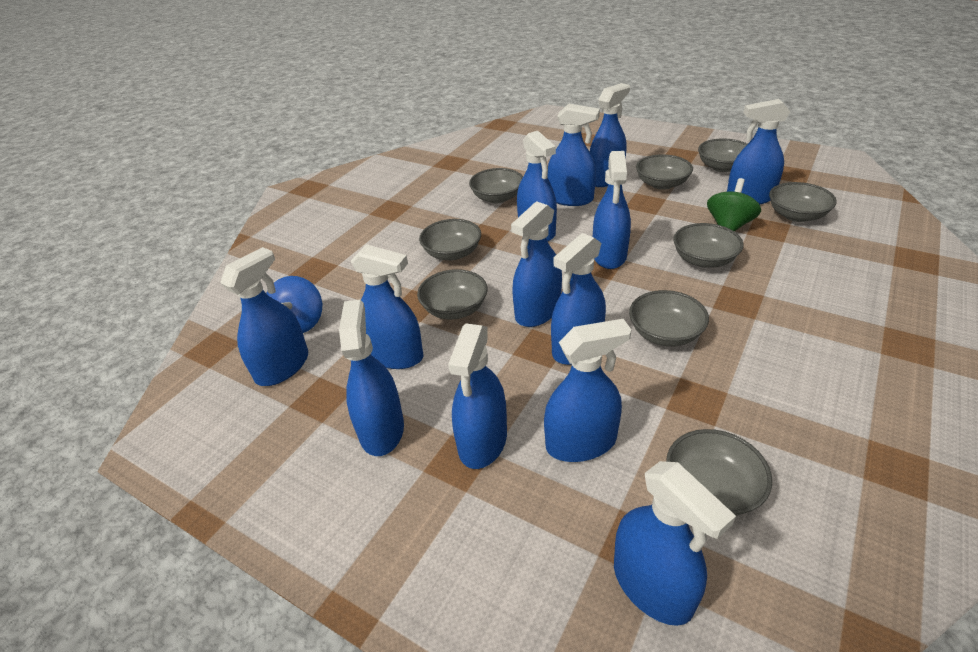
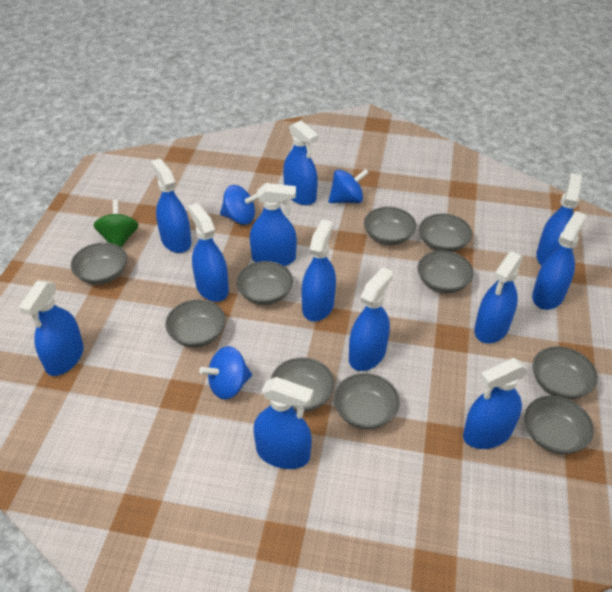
blue spinning top: [266,276,322,333] = 1 -> [199,346,252,399] [220,185,258,225] [328,169,369,203] = 3
blue spray bottle: [220,247,308,386] [339,300,404,456] [351,244,423,369] [448,323,507,469] [511,201,562,327] [517,131,557,241] [544,319,631,462] [547,103,600,206] [551,233,606,365] [590,83,630,187] [593,151,631,269] [614,461,736,626] [727,99,790,204] = 13 -> [19,281,84,376] [151,158,191,253] [188,203,229,302] [250,183,297,266] [253,377,313,469] [283,120,318,205] [302,219,336,322] [349,267,393,371] [463,358,528,449] [474,251,523,343] [532,211,586,310] [536,173,582,266] = 12
grey bowl: [417,269,487,320] [419,219,481,260] [469,168,523,203] [629,290,709,346] [636,154,693,190] [666,429,772,516] [673,223,743,268] [698,138,747,172] [769,182,837,222] = 9 -> [71,242,127,285] [165,300,226,348] [236,261,293,305] [271,358,334,412] [334,373,400,429] [364,207,416,245] [418,251,474,294] [419,214,472,252] [525,396,594,454] [532,347,598,399] = 10

